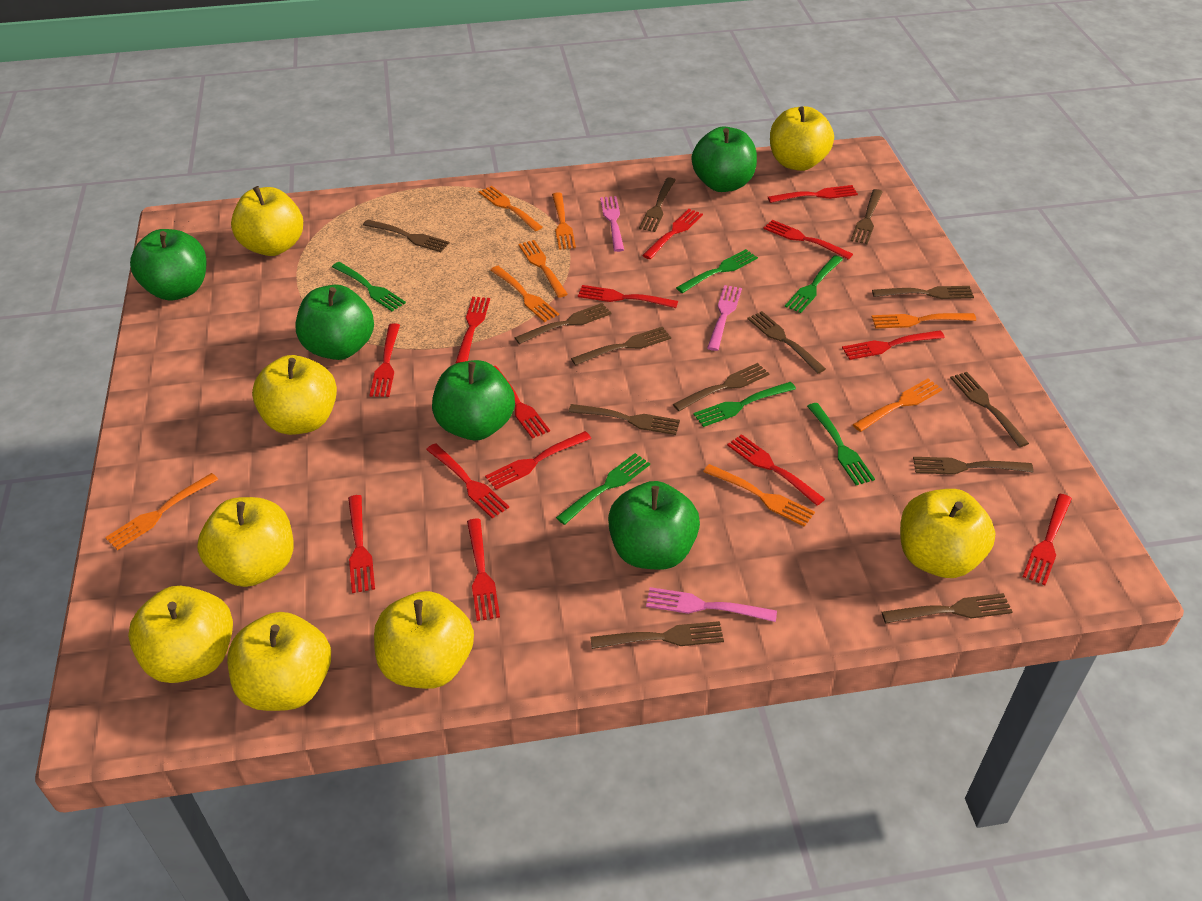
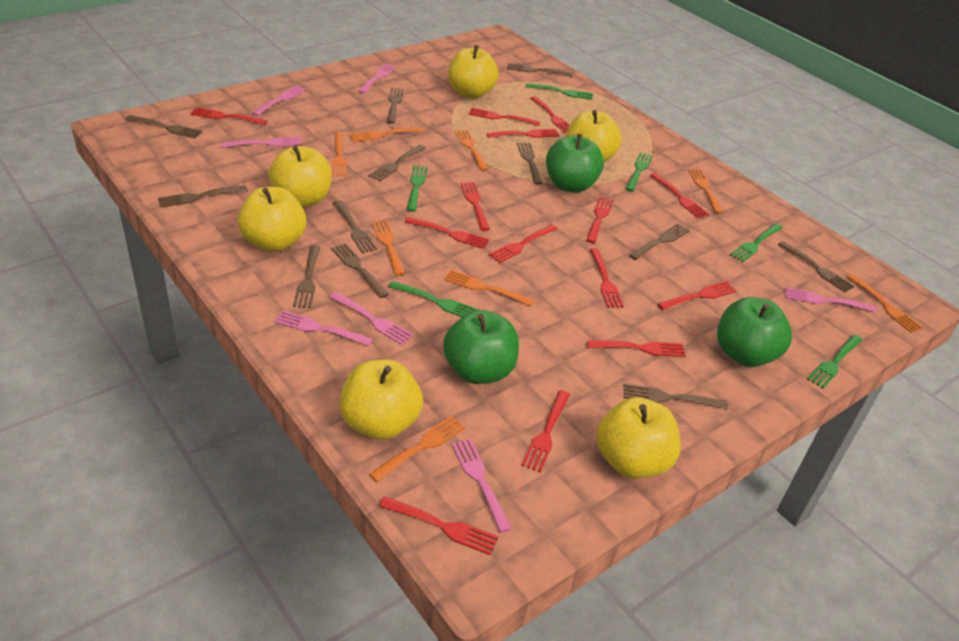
brown fork: [363,220,450,252] [515,303,611,344] [568,404,680,435] [571,327,671,366] [590,621,724,649] [639,177,676,232] [673,363,769,411] [747,311,826,374] [851,189,883,244] [872,286,974,299] [882,593,1013,624] [913,457,1034,475] [950,372,1029,447] = 13 -> [125,115,202,138] [158,185,248,208] [293,246,321,308] [331,243,389,298] [333,200,377,253] [368,145,426,182] [387,88,404,124] [507,63,572,77] [517,142,542,185] [624,384,728,409] [629,224,690,260] [778,241,855,292] = 12
green apple: [130,229,207,300] [296,285,374,360] [432,360,515,440] [608,481,700,570] [692,127,757,192] = 5 -> [443,310,519,384] [546,134,604,193] [717,297,792,367] = 3
pink fork: [600,196,624,252] [646,587,777,622] [707,285,742,351] = 3 -> [220,136,302,148] [252,85,306,116] [275,310,373,346] [329,292,413,345] [358,63,396,94] [452,439,512,533] [784,287,877,313] = 7
yellow apple: [128,586,233,683] [197,497,293,587] [227,612,331,711] [231,186,303,256] [252,355,337,435] [374,591,474,689] [770,106,834,171] [900,489,996,578] = 8 -> [238,187,307,252] [268,145,332,207] [339,360,423,440] [448,45,499,99] [566,110,621,162] [596,397,681,479] = 6

